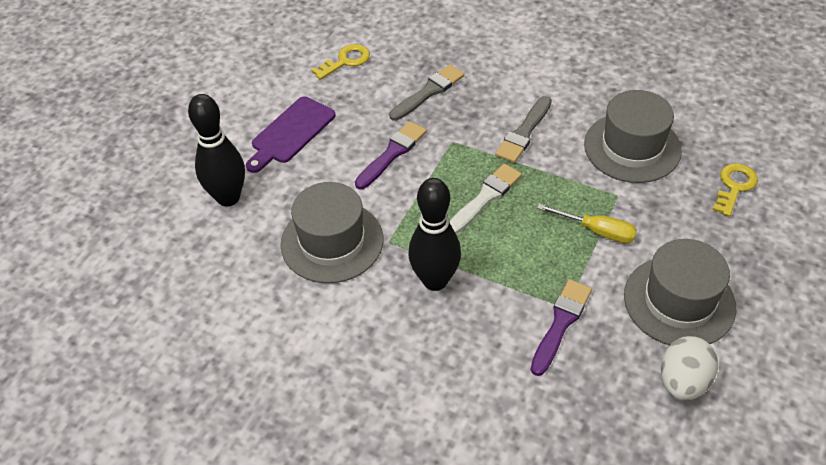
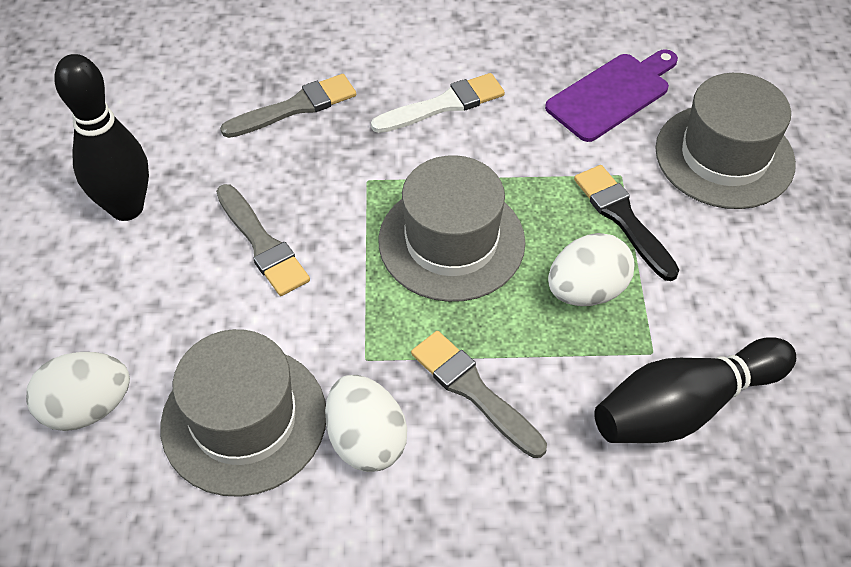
black brush: none = 0 -> [574,165,679,281] = 1
grey brush: [389,64,464,121] [495,96,552,163] = 2 -> [216,184,310,296] [220,74,356,138] [411,331,547,458] = 3
purple brush: [355,121,427,189] [531,279,592,376] = 2 -> none = 0
white egg: [661,336,718,401] = 1 -> [26,352,130,431] [325,375,407,472] [548,233,635,306] = 3
yellow key: [312,44,370,80] [712,163,758,217] = 2 -> none = 0
yellow screwdriver: [537,204,637,243] = 1 -> none = 0

